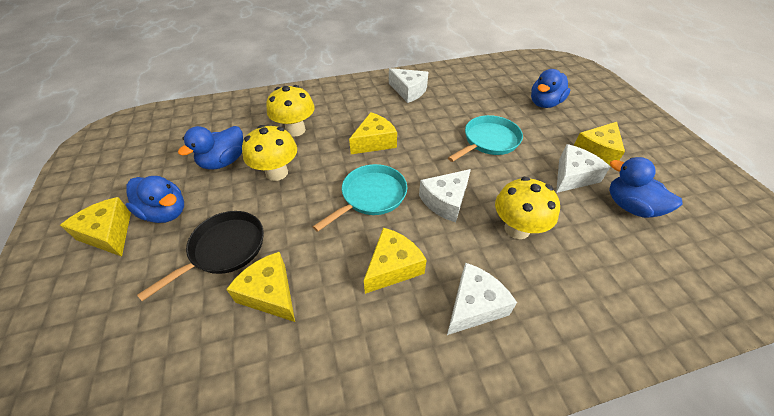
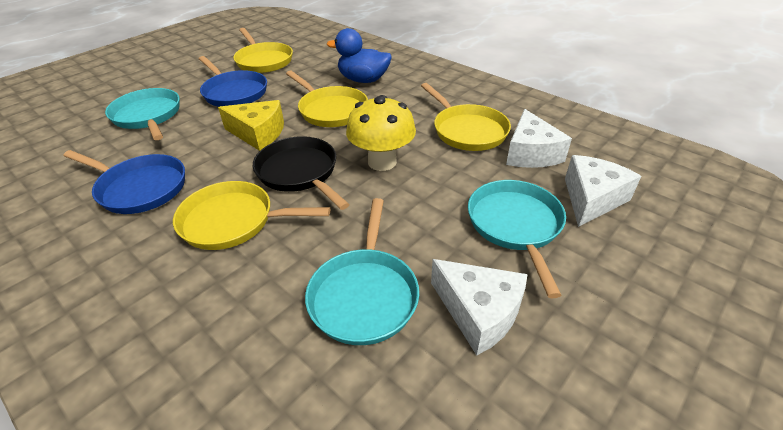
blue duck: [126,176,184,223] [178,126,243,170] [531,69,571,108] [609,157,682,218] = 4 -> [327,28,392,83] = 1
blue pan: none = 0 -> [63,150,185,214] [199,56,267,107] = 2
turquoise pan: [313,164,407,232] [448,115,523,162] = 2 -> [105,88,180,140] [305,198,419,345] [468,180,566,298] = 3
white cheese: [389,68,428,103] [419,169,471,222] [447,263,517,335] [556,144,610,193] = 4 -> [431,259,528,355] [506,109,572,168] [565,155,641,227] = 3
yellow cheese: [60,197,131,257] [226,252,295,322] [349,112,397,154] [364,228,427,294] [573,122,625,166] = 5 -> [218,100,284,151] = 1
yellow mushroom: [242,125,297,181] [266,85,315,137] [495,177,560,239] = 3 -> [346,95,416,171] = 1
yellow pan: none = 0 -> [173,181,330,250] [233,28,293,73] [286,71,368,127] [421,83,511,151] = 4

